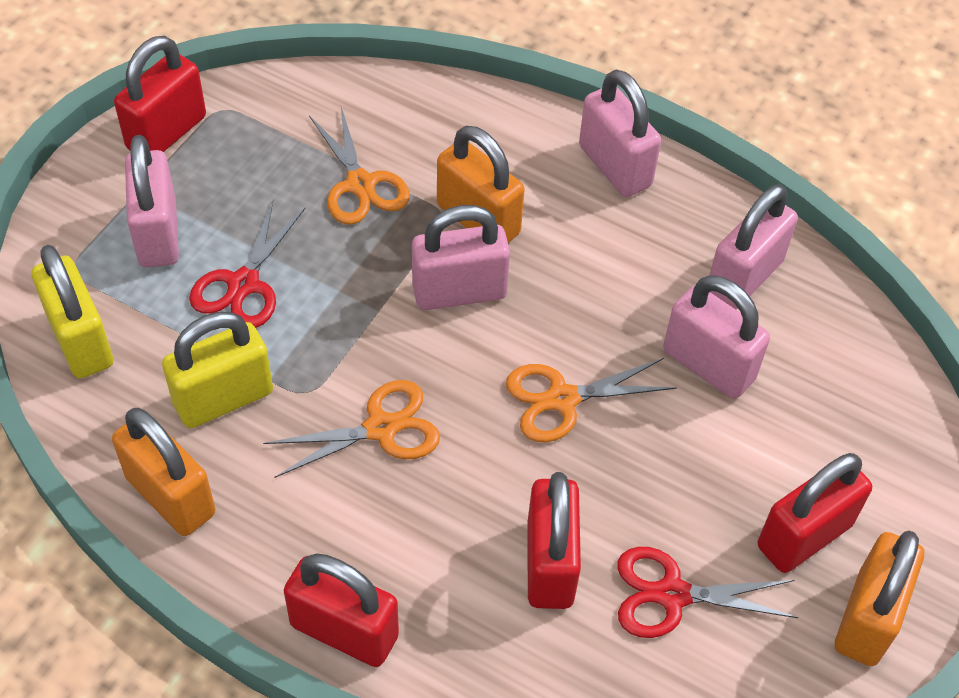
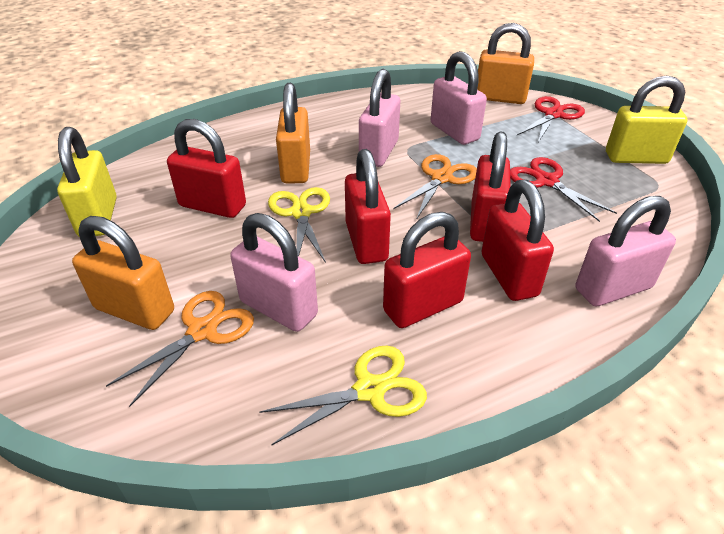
orange scissors: [263,380,440,478] [309,107,410,225] [506,358,677,442] = 3 -> [106,291,254,407] [393,154,477,220] = 2
pink padlock: [125,135,179,268] [412,205,510,310] [579,70,661,197] [663,275,770,399] [710,184,798,309] = 5 -> [230,213,318,332] [359,69,400,167] [431,51,487,145] [576,196,676,306] = 4
red padlock: [114,36,206,152] [284,553,399,667] [528,472,581,609] [758,453,872,573] = 4 -> [167,119,246,218] [345,149,391,264] [383,212,471,328] [470,131,511,242] [482,180,554,301] = 5
yellow scissors: none = 0 -> [259,346,427,445] [268,187,330,263] = 2

